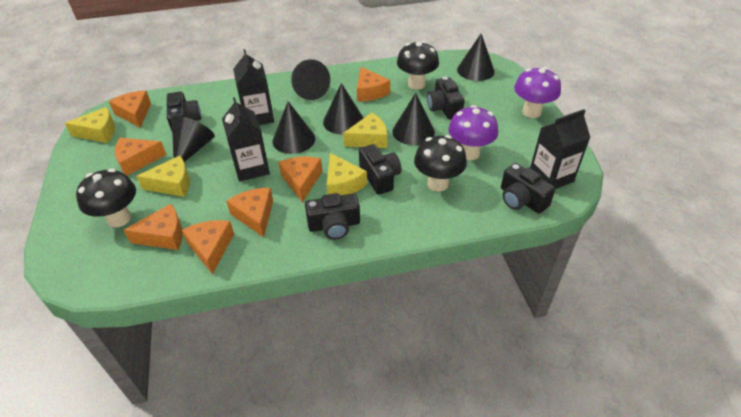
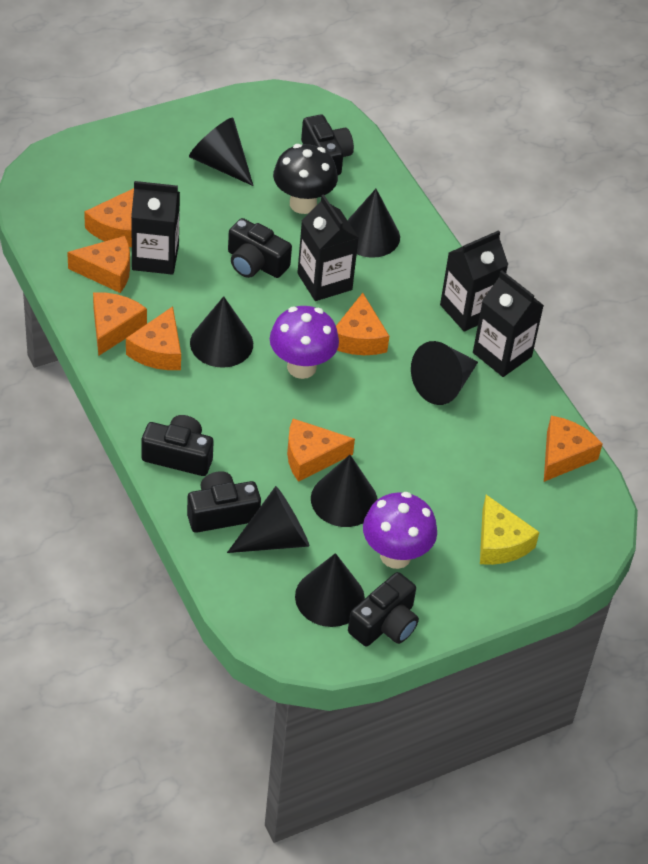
black carton: [222,97,270,182] [233,49,274,125] [530,109,591,189] = 3 -> [131,181,180,275] [297,195,359,301] [440,230,508,331] [473,271,544,377] = 4
black cone: [172,116,215,162] [272,101,315,154] [291,59,330,100] [323,83,363,135] [392,93,435,145] [457,33,495,81] = 6 -> [189,118,254,186] [190,296,253,368] [227,486,309,553] [295,553,365,627] [311,455,378,527] [347,189,400,258] [411,341,478,405] = 7
black mushroom: [76,169,136,227] [397,41,439,90] [414,135,467,192] = 3 -> [273,144,338,214] = 1
yellow cheese: [65,107,115,143] [136,156,190,197] [327,153,367,195] [343,113,387,148] = 4 -> [480,495,539,565] = 1

